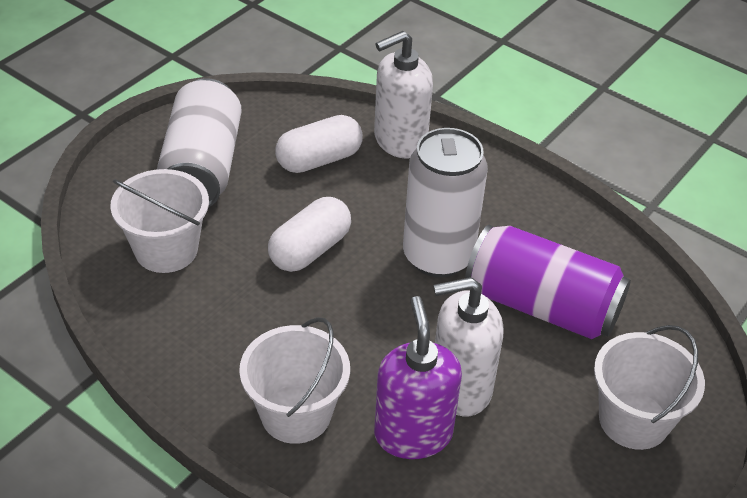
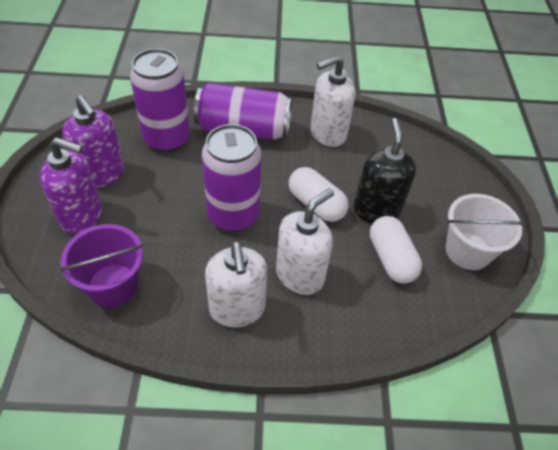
black soap dispenser: none = 0 -> [354,118,416,224] = 1
purple bucket: none = 0 -> [60,224,144,307] = 1
purple can: [465,224,631,339] = 1 -> [130,49,190,152] [194,83,292,140] [202,124,262,232] = 3
purple soap dispenser: [374,296,462,459] = 1 -> [39,137,102,234] [62,95,125,188] = 2
white bucket: [110,169,209,273] [239,317,350,444] [594,325,705,450] = 3 -> [446,194,527,270] = 1
white can: [157,78,242,207] [403,128,488,277] = 2 -> none = 0
white soap dispenser: [374,31,433,159] [433,277,503,416] = 2 -> [205,241,267,328] [276,188,334,295] [311,55,355,147] = 3

